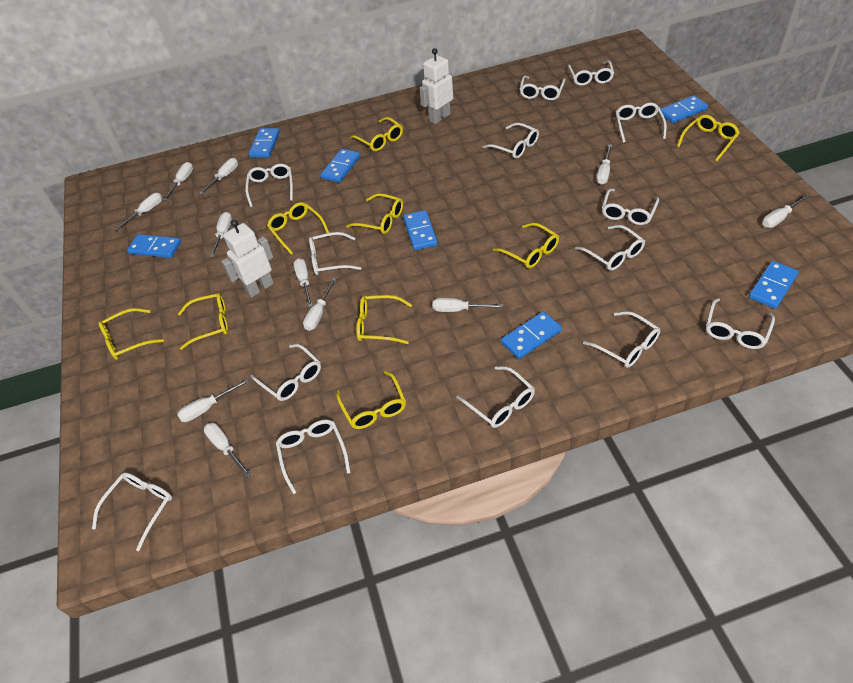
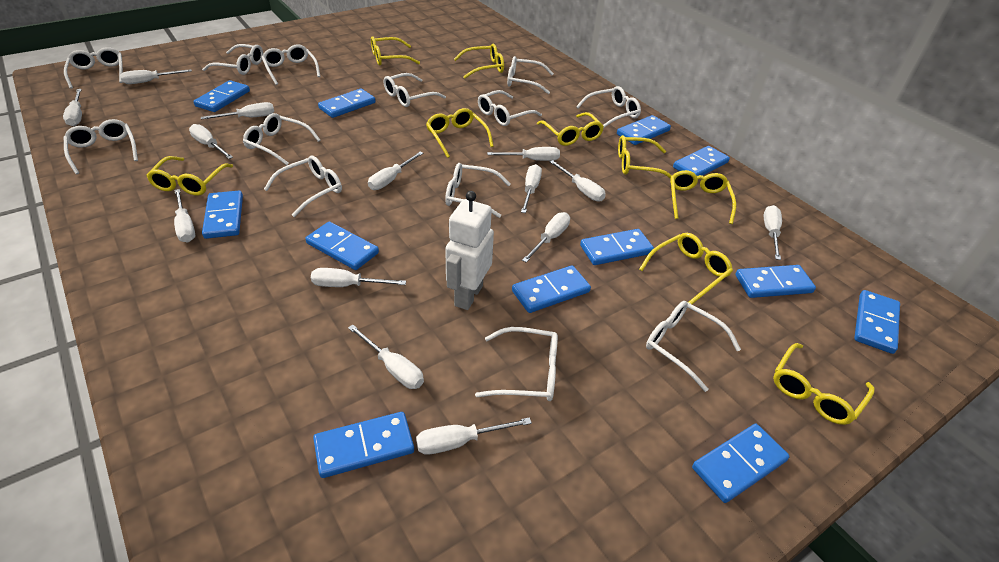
blue domino: [127,234,181,258] [249,128,280,158] [320,149,360,183] [403,210,438,250] [501,311,562,359] [659,95,708,123] [749,261,799,309] = 7 -> [193,80,250,112] [202,191,243,239] [305,222,379,270] [313,412,414,478] [318,89,376,118] [512,265,591,313] [580,229,654,265] [617,115,671,145] [673,146,730,176] [692,424,789,503] [735,265,816,298] [854,290,900,354] = 12
white glasses: [92,472,172,551] [245,164,293,207] [251,344,321,401] [276,420,351,494] [309,232,361,275] [456,366,535,428] [482,123,539,159] [520,76,566,101] [568,60,614,86] [575,225,645,271] [583,311,660,368] [602,189,659,225] [616,103,667,143] [706,298,775,349] = 14 -> [64,47,123,89] [64,119,138,174] [202,44,263,75] [243,113,320,165] [262,44,320,85] [264,156,342,217] [384,73,446,107] [445,163,511,218] [475,327,558,401] [478,90,542,126] [507,56,554,94] [576,86,641,128] [646,301,741,392] = 13
white robot: [221,220,274,297] [420,48,453,124] = 2 -> [445,191,494,310] = 1
white screwdriver: [114,193,162,231] [162,162,193,201] [177,379,249,422] [199,158,238,195] [204,423,251,478] [210,212,232,257] [293,258,313,307] [303,278,336,331] [433,298,503,312] [596,145,612,185] [762,194,810,228] = 11 -> [63,89,82,126] [120,69,192,84] [174,189,195,242] [189,124,233,159] [201,102,274,119] [311,268,406,287] [348,325,424,389] [368,152,423,190] [416,417,532,455] [487,147,560,161] [521,164,542,213] [522,212,570,263] [549,160,606,202] [764,205,782,260] = 14

